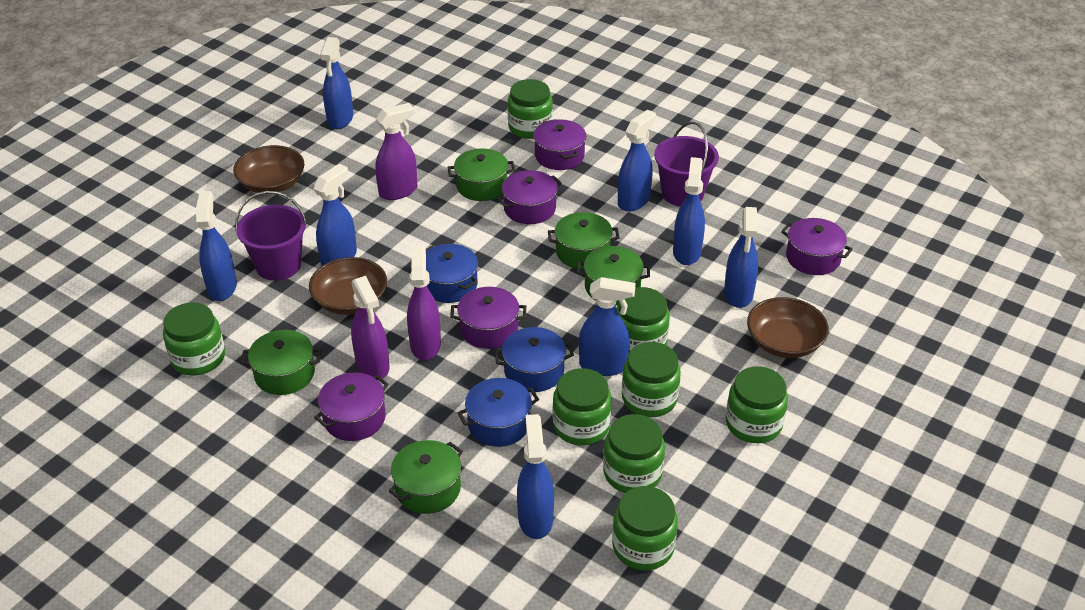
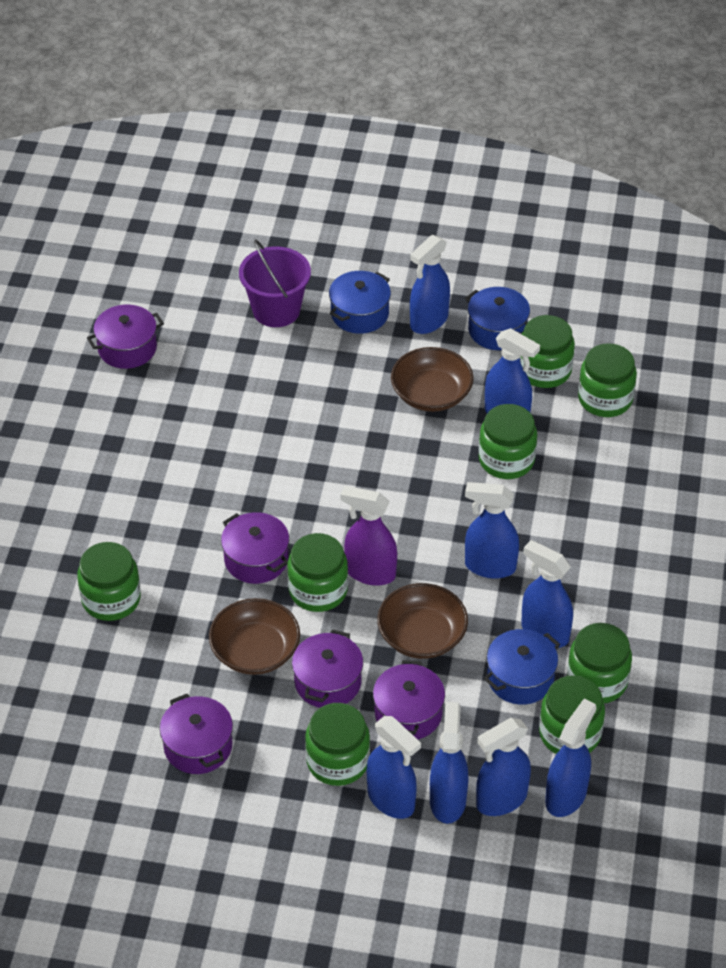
green pot: [241,330,321,395] [389,440,463,514] [447,148,515,201] [548,212,619,269] [577,246,650,305] = 5 -> none = 0
purple bucket: [235,191,307,281] [654,121,719,207] = 2 -> [239,239,311,327] = 1
purple spray bottle: [351,276,389,380] [375,103,417,200] [407,246,441,360] = 3 -> [340,486,397,586] = 1

